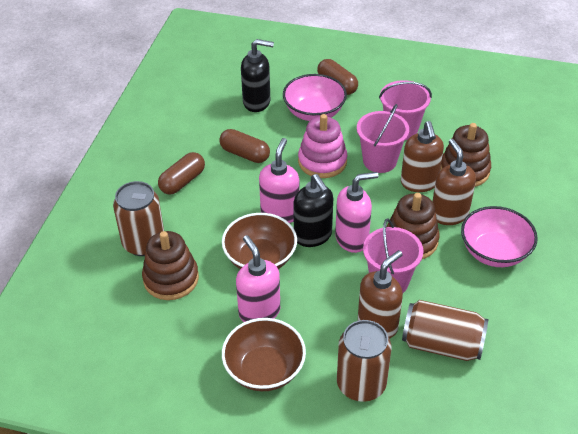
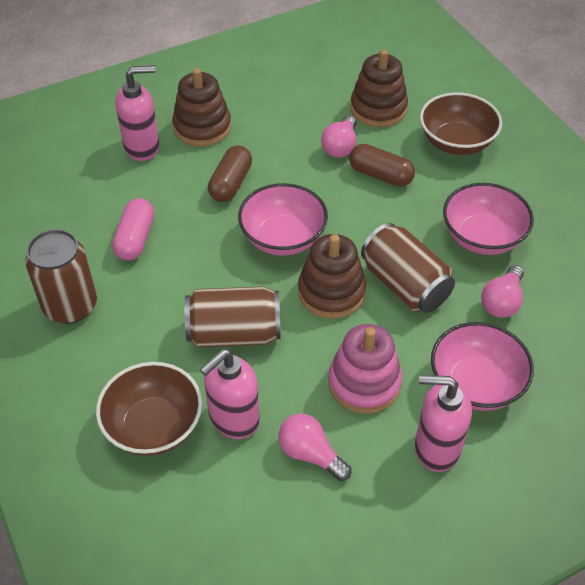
black soap dispenser: [241,39,274,112] [293,174,333,247] = 2 -> none = 0
brown capsule: [158,152,205,194] [219,129,270,163] [317,59,358,95] = 3 -> [208,145,252,202] [349,144,415,187] = 2
brown soap dispenser: [358,250,403,339] [401,121,444,192] [432,139,476,225] = 3 -> none = 0
pink bowl: [283,74,347,121] [461,206,538,267] = 2 -> [238,183,328,256] [431,322,534,411] [443,183,534,255] = 3
pink bucket: [357,104,409,173] [363,218,423,293] [379,80,432,140] = 3 -> none = 0
pink capsule: none = 0 -> [112,198,154,261] = 1
pink light bulb: none = 0 -> [278,413,351,481] [321,115,357,158] [481,265,524,318] = 3

